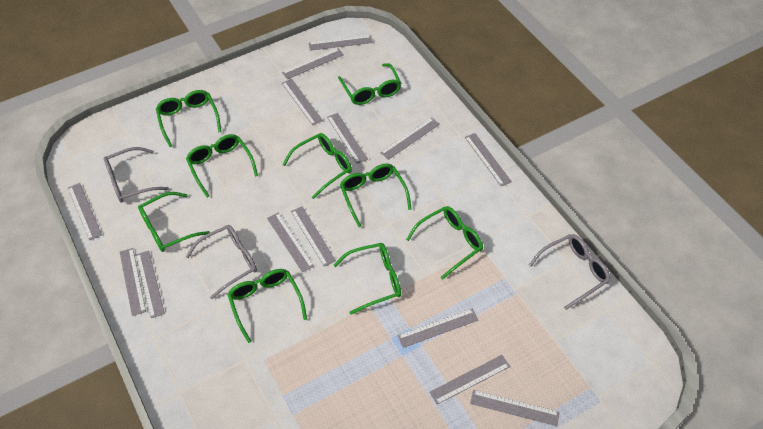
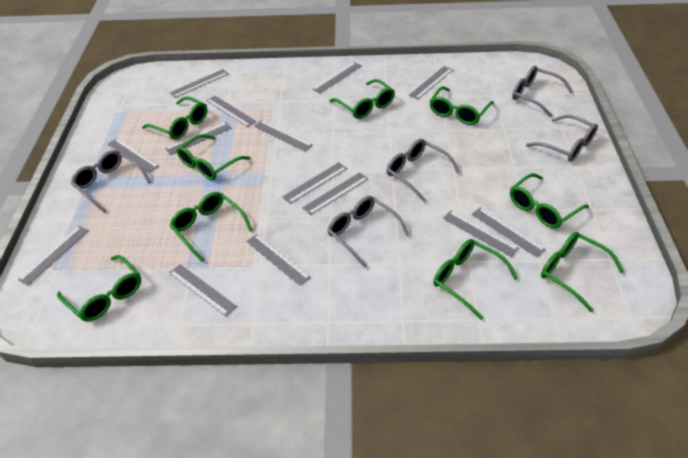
grey glasses: [104,147,169,203] [186,225,257,299] [529,234,610,310] = 3 -> [71,150,151,213] [327,196,409,268] [386,139,460,202] [512,66,573,118] [526,115,598,162] = 5

